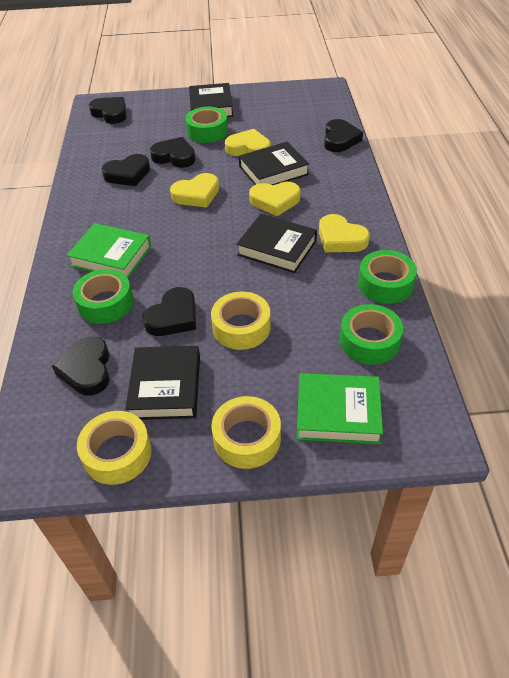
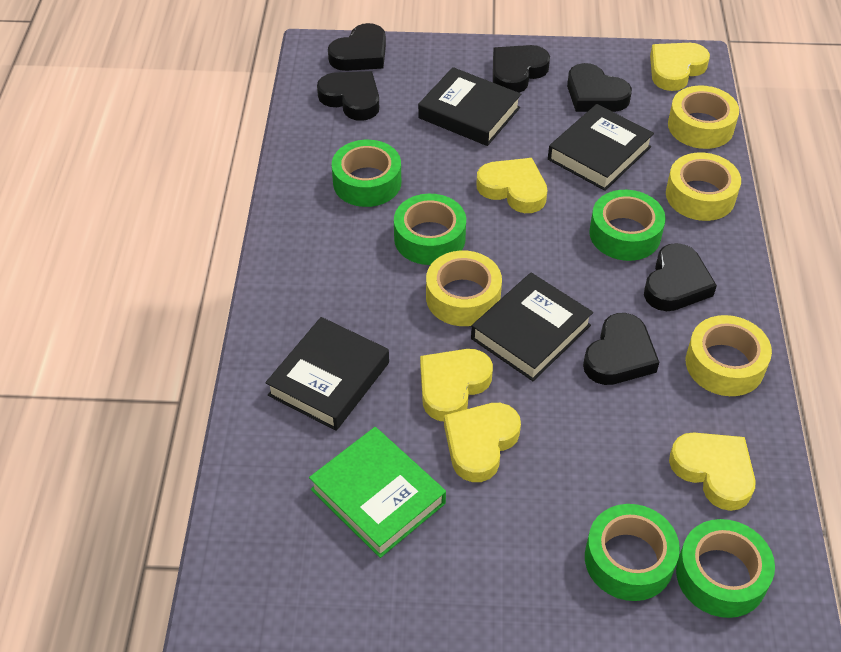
green book: [67,223,151,278] [297,373,383,444] = 2 -> [309,427,446,558] = 1
green tape: [73,269,134,324] [185,107,228,143] [340,304,403,365] [358,250,417,304] = 4 -> [332,140,401,207] [394,194,466,265] [585,504,680,601] [589,190,665,261] [676,519,775,618] = 5
yellow heart: [170,173,219,207] [225,129,271,156] [249,182,301,217] [319,214,370,252] = 4 -> [420,349,493,421] [444,403,521,482] [476,158,547,213] [650,43,710,91] [669,432,756,511] = 5
yellow tape: [77,411,152,485] [211,292,271,350] [211,396,281,469] = 3 -> [426,250,502,326] [666,153,741,221] [668,85,739,149] [686,315,772,396] = 4

